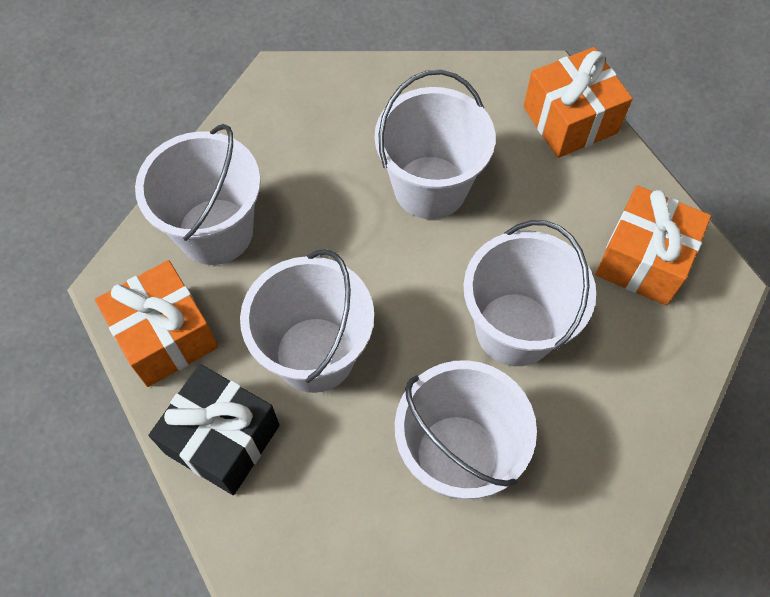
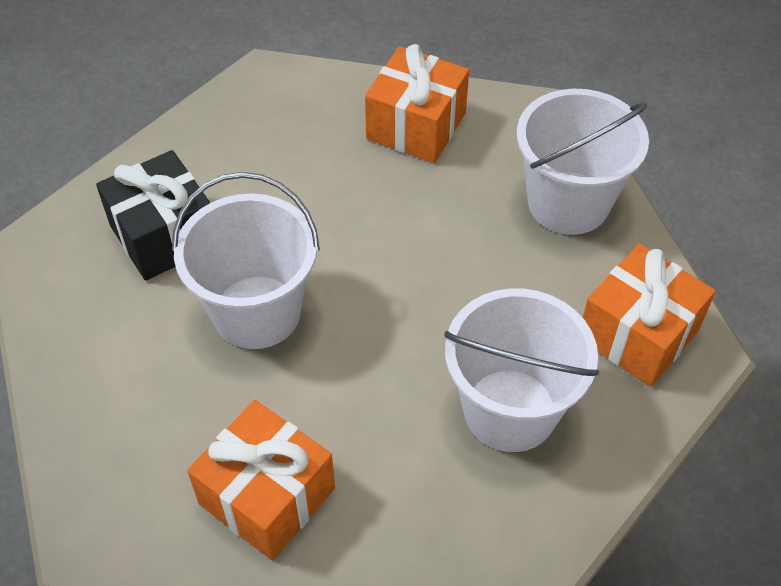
white bucket: [135,124,261,265] [240,249,374,393] [375,70,495,219] [395,360,537,499] [463,220,596,366] = 5 -> [172,172,320,349] [444,288,599,452] [517,89,649,235] = 3

